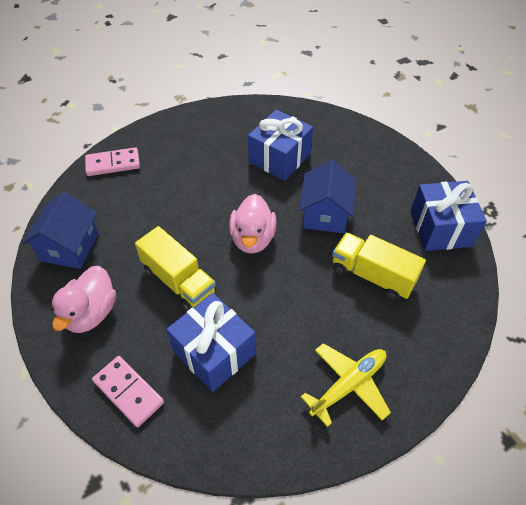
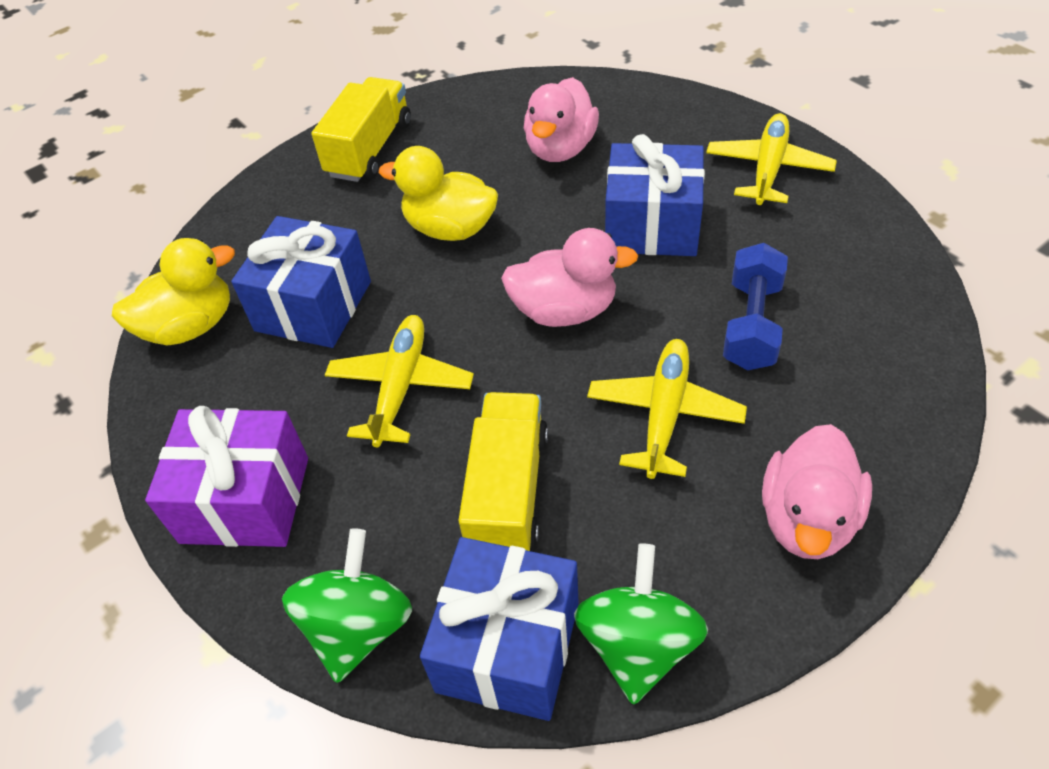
blue dumbbell: none = 0 -> [723,243,788,370] = 1
blue house: [22,192,99,269] [299,160,356,233] = 2 -> none = 0
green spinning top: none = 0 -> [282,528,412,683] [574,543,708,705] = 2
pink domino: [85,147,140,176] [92,356,164,427] = 2 -> none = 0
pink duck: [51,266,116,333] [229,194,276,254] = 2 -> [501,228,638,327] [524,77,599,162] [762,424,872,559] = 3
purple gift: none = 0 -> [145,406,308,547] = 1
yellow duck: none = 0 -> [112,238,235,346] [379,146,498,241] = 2
yellow plane: [301,343,391,427] = 1 -> [325,315,474,448] [587,339,747,479] [706,113,837,205] = 3

